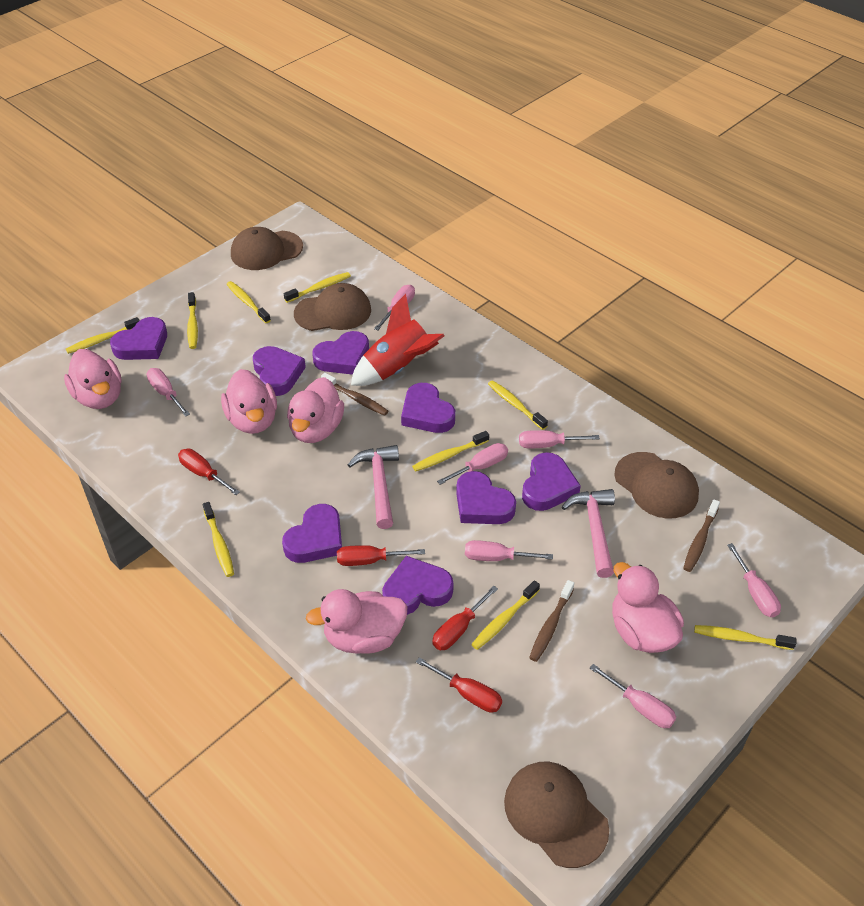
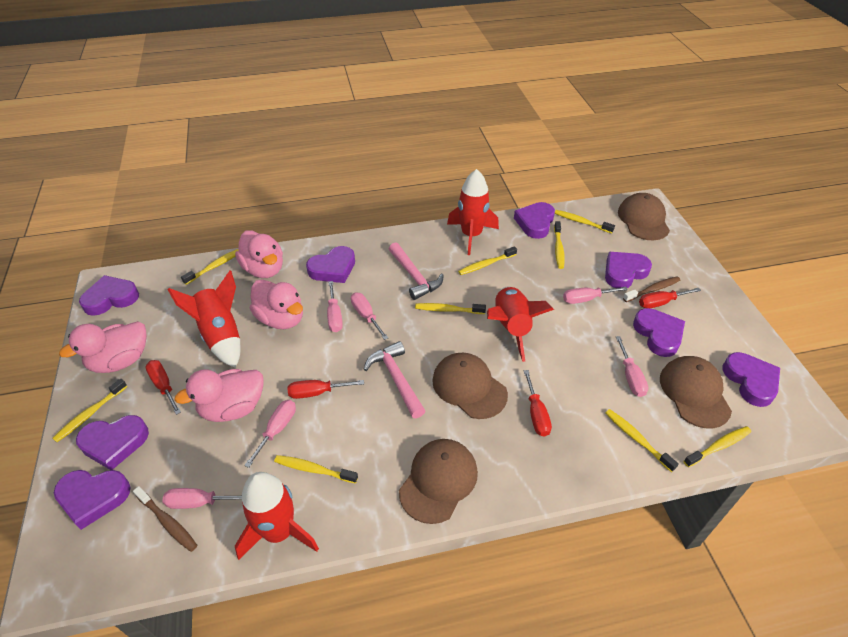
brown toothbrush: [321,373,388,416] [529,580,574,662] [683,499,720,572] = 3 -> [133,486,197,552] [623,276,680,302] = 2
pink duck: [64,349,122,409] [221,369,277,434] [287,377,344,443] [306,589,407,654] [612,562,684,653] = 5 -> [59,321,147,373] [174,369,264,422] [235,230,283,278] [250,279,303,329] = 4
pink screwdriver: [147,368,190,417] [374,285,415,331] [437,443,508,485] [465,540,553,561] [519,430,600,448] [590,664,676,728] [727,543,781,617] = 7 -> [163,488,242,509] [244,400,296,468] [327,281,343,332] [351,293,388,340] [563,287,628,304] [616,336,648,397] = 6
red rocket: [351,294,444,386] = 1 -> [168,270,240,368] [235,472,319,560] [447,169,499,255] [487,286,554,362] = 4

